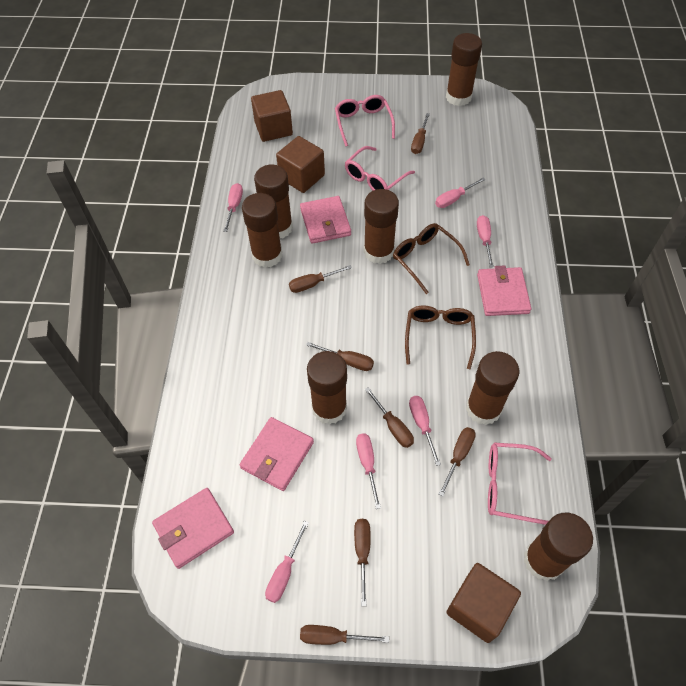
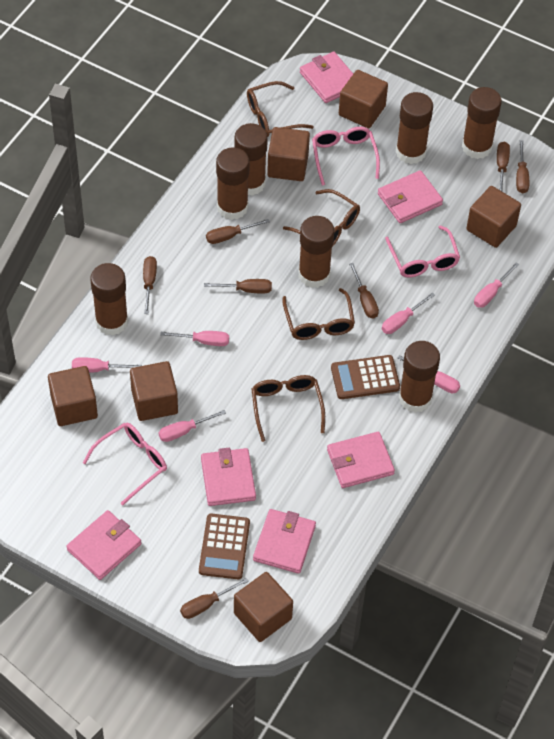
brown calculator: none = 0 -> [199,514,250,579] [331,355,400,399] = 2
brown cube: [251,90,293,142] [276,136,325,193] [446,563,521,643] = 3 -> [48,366,98,426] [130,361,178,421] [234,572,293,642] [267,127,310,181] [339,70,388,128] [466,186,521,248] = 6
brown glasses: [393,223,470,294] [405,306,476,369] = 2 -> [247,81,314,136] [251,375,325,442] [282,288,355,340] [283,189,360,247] = 4
pink wallet: [152,488,234,569] [240,417,314,491] [300,196,351,244] [477,265,531,316] = 4 -> [66,510,141,580] [201,448,256,506] [253,509,316,574] [300,52,353,103] [327,432,395,488] [378,170,443,223] = 6

